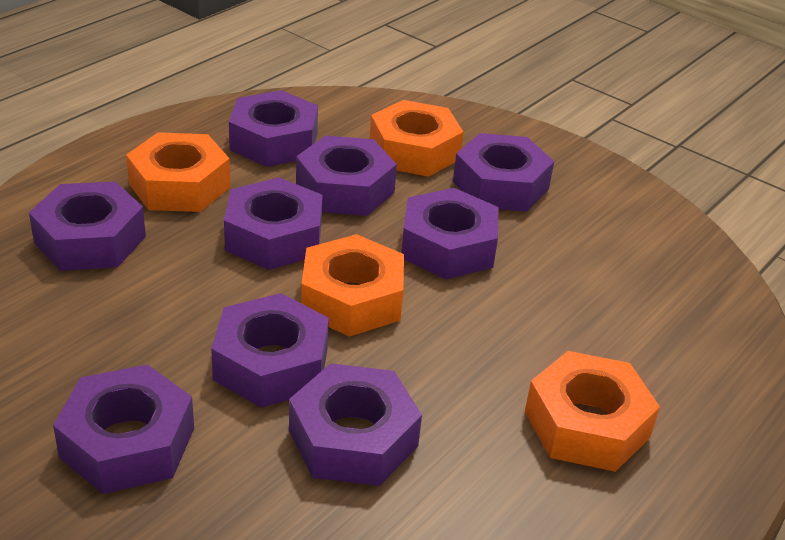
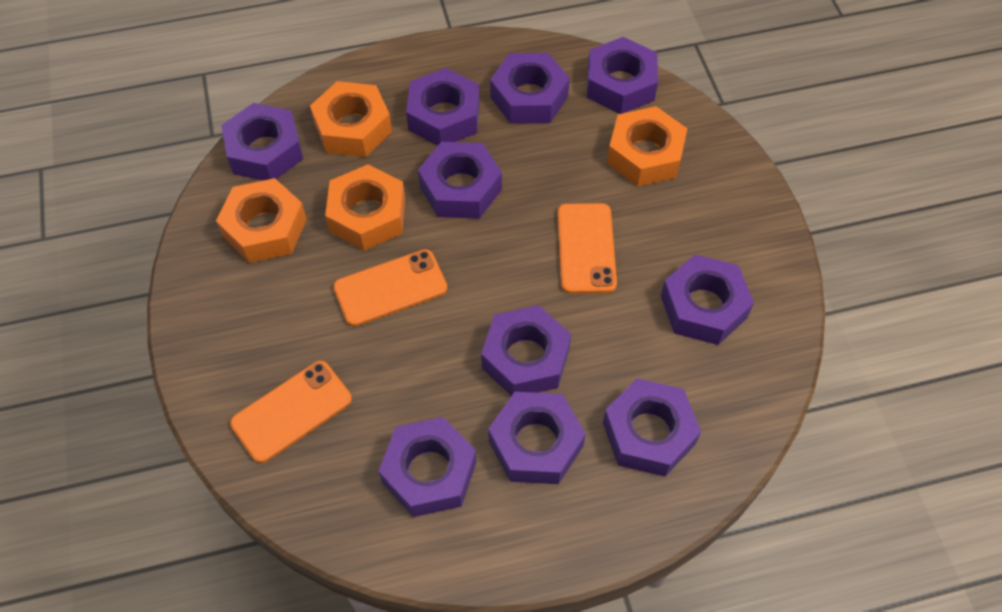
orange phone: none = 0 -> [230,361,352,463] [333,249,447,327] [557,203,617,294] = 3
purple nut: [29,182,146,271] [53,364,194,494] [211,293,329,408] [224,177,323,270] [229,90,318,167] [289,363,422,486] [296,135,397,216] [401,188,498,279] [453,133,554,211] = 9 -> [221,103,303,181] [379,417,476,517] [406,68,480,146] [418,142,502,219] [481,305,571,396] [488,392,586,484] [490,53,570,124] [587,37,658,114] [603,378,701,477] [661,255,754,345] = 10

